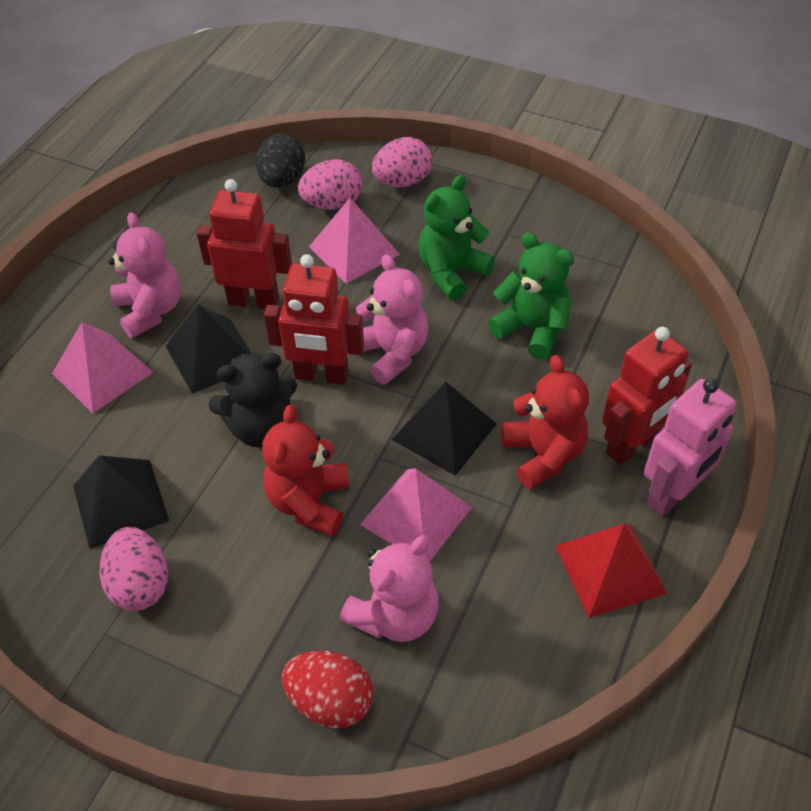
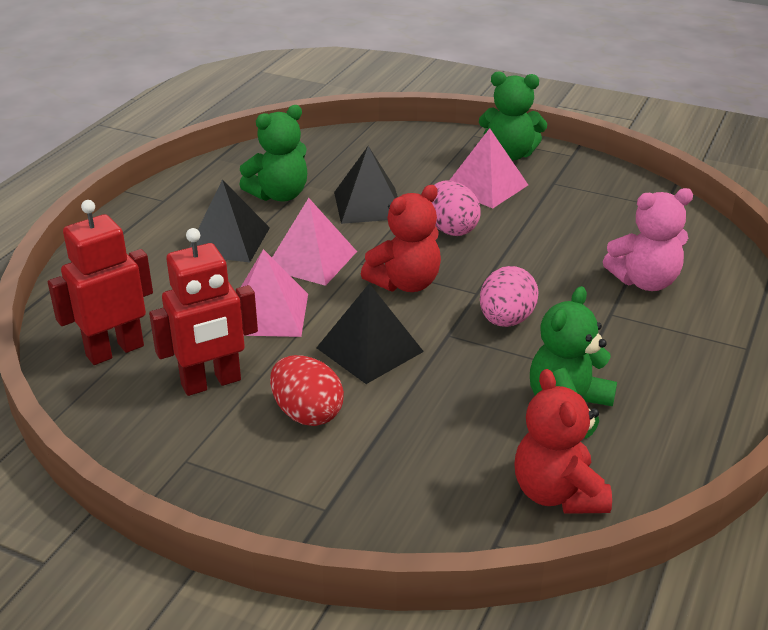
black egg: [256,134,305,187] = 1 -> none = 0
black teddy bear: [208,353,297,448] = 1 -> none = 0
green teddy bear: [419,175,495,300] [488,232,574,360] = 2 -> [239,105,307,202] [479,72,547,161] [530,286,617,439] = 3
pink egg: [100,527,168,611] [298,159,362,210] [372,137,432,187] = 3 -> [432,181,481,236] [480,266,538,327] = 2
pink robot: [644,378,737,517] = 1 -> none = 0
pink teddy bear: [108,212,181,338] [340,535,439,642] [356,254,429,385] = 3 -> [603,188,693,291] = 1
red pyramid: [556,523,668,618] = 1 -> none = 0
red robot: [197,179,292,309] [264,254,364,385] [602,327,692,465] = 3 -> [48,200,153,365] [149,228,258,396] = 2

